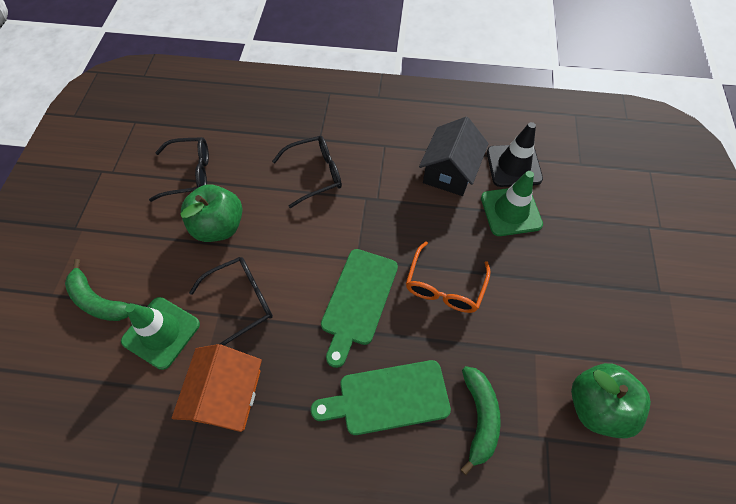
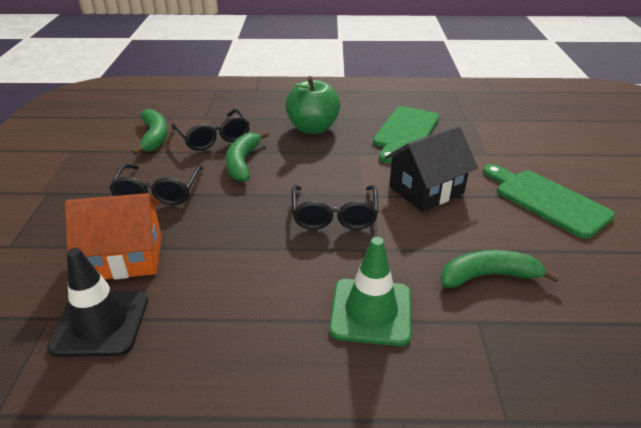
green apple: [180,184,242,242] [571,363,651,439] = 2 -> [285,76,340,134] = 1
green banana: [65,259,128,321] [461,366,501,475] = 2 -> [132,109,168,155] [226,131,269,182] [441,250,560,288] = 3
green traffic cone: [121,297,200,370] [481,171,543,236] = 2 -> [329,237,411,346] = 1
orange glasses: [406,241,491,313] = 1 -> none = 0

